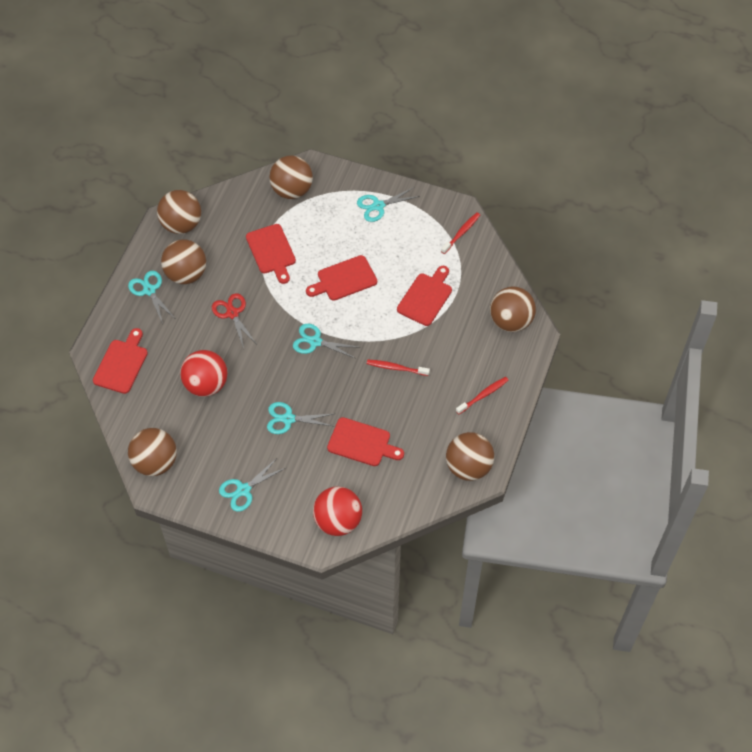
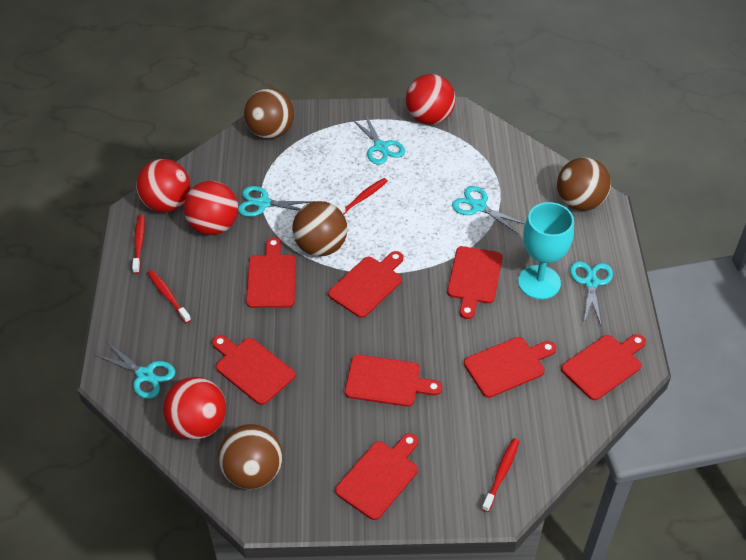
brown ball: [128,428,177,476] [157,190,201,234] [161,239,206,284] [269,156,313,199] [446,432,494,481] [490,286,536,332] = 6 -> [218,424,283,489] [244,88,294,139] [292,201,348,256] [557,157,611,211] = 4
red ball: [180,350,227,397] [313,486,362,536] = 2 -> [136,159,190,212] [163,377,226,440] [184,181,238,235] [406,74,456,124] = 4
red cutting board: [93,328,148,394] [246,224,296,284] [306,255,377,301] [327,417,404,466] [397,266,452,326] = 5 -> [212,335,295,405] [246,237,296,308] [328,251,403,318] [335,433,418,520] [345,355,442,407] [447,246,503,319] [464,337,556,398] [561,334,646,400] = 8
red scissors: [212,293,256,348] = 1 -> none = 0
red toothbrush: [367,360,430,376] [441,213,480,254] [456,377,508,414] = 3 -> [132,215,145,274] [148,270,191,323] [338,178,388,215] [482,438,519,512] = 4
turquoise goblet: none = 0 -> [518,202,574,299] = 1

